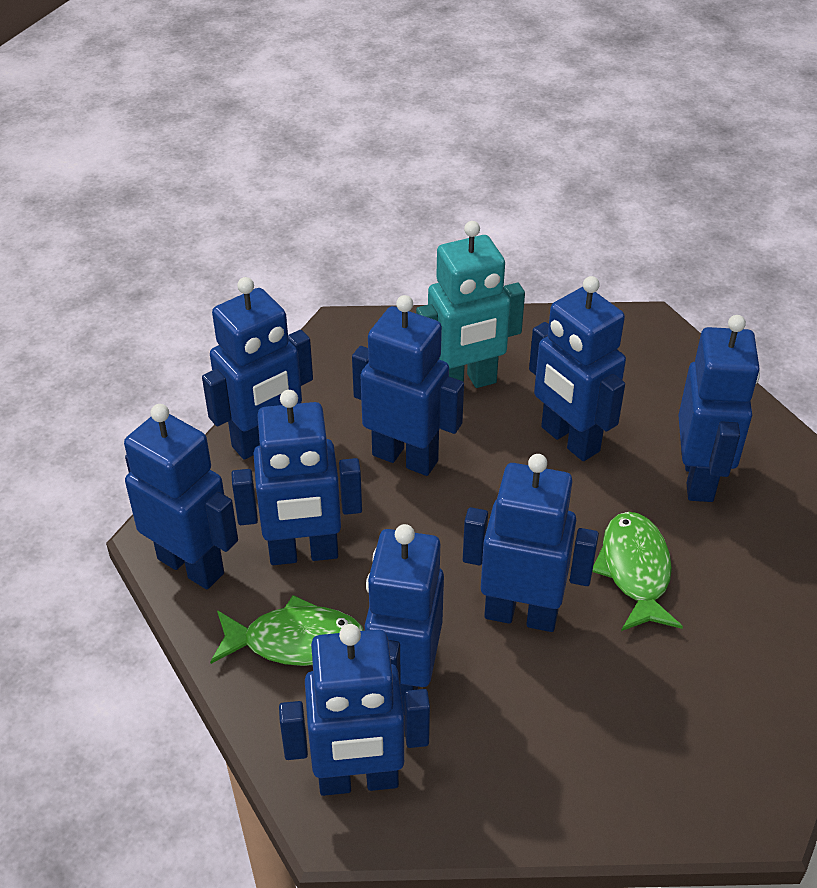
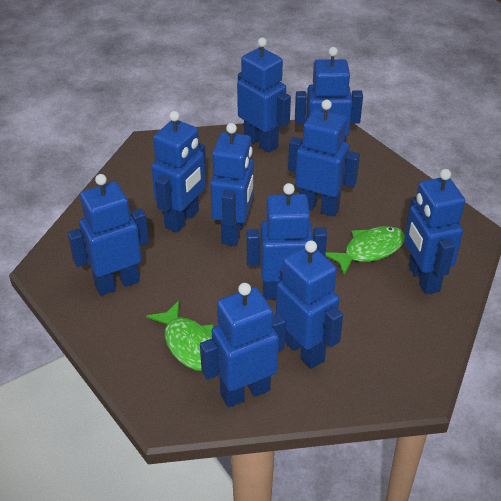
blue robot: [124,404,238,589] [202,277,313,460] [231,390,362,565] [279,624,430,796] [352,295,464,476] [365,524,444,712] [463,454,599,632] [529,276,626,461] [678,315,760,502] = 9 -> [68,174,149,296] [151,111,206,233] [200,283,286,407] [210,123,254,246] [237,37,291,153] [246,183,327,300] [276,240,343,369] [288,100,360,217] [295,47,363,142] [404,169,465,295] = 10
turquoise robot: [416,221,525,388] = 1 -> none = 0

